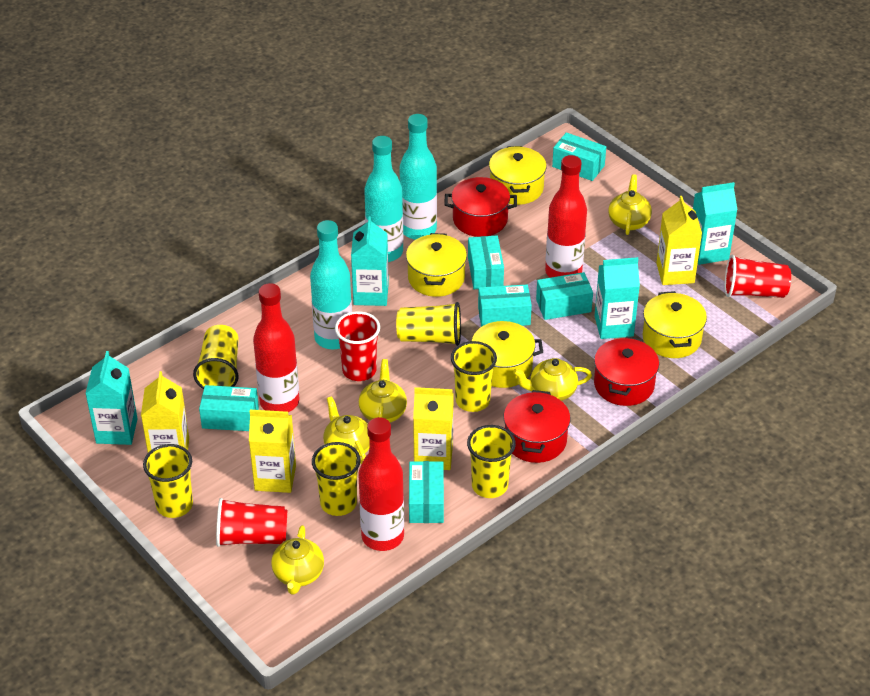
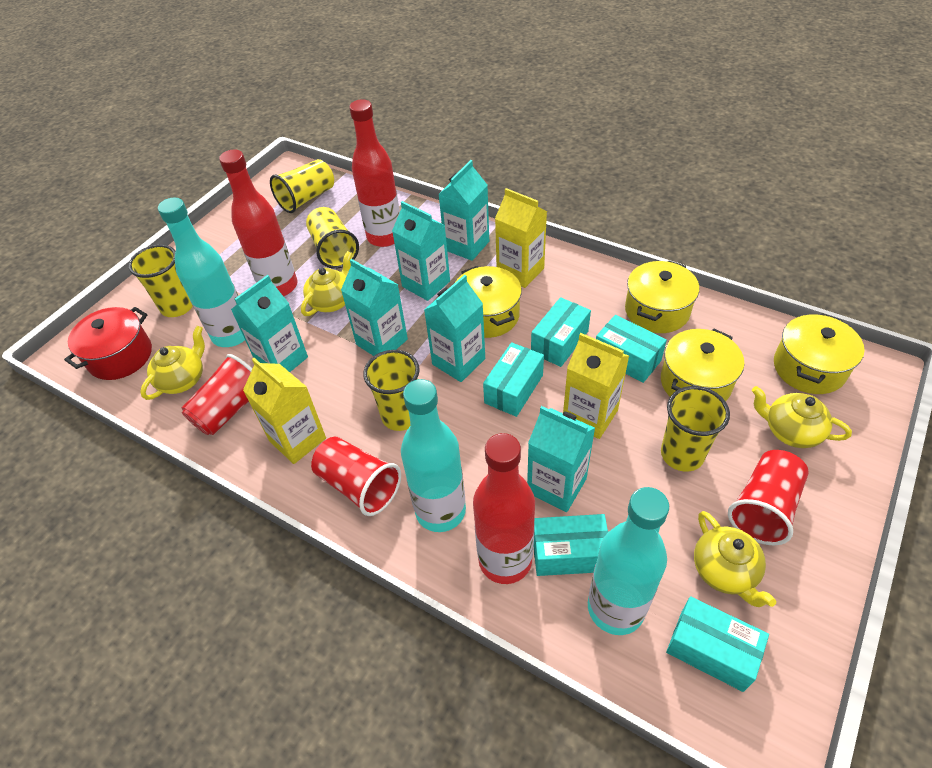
red pot: [444,177,517,237] [503,390,570,463] [594,336,659,406] = 3 -> [64,307,152,380] = 1
turquoise box: [199,385,259,431] [409,461,444,523] [468,235,504,289] [478,284,532,327] [536,272,593,320] [552,132,606,181] = 6 -> [483,342,544,417] [531,297,591,367] [534,514,608,576] [596,315,667,383] [666,596,769,692] = 5
turquoise carton: [85,351,138,445] [351,216,389,306] [594,257,640,339] [693,182,737,265] = 4 -> [231,275,308,372] [341,259,408,356] [392,201,450,301] [424,275,485,382] [439,160,489,261] [527,406,595,512] = 6
yellow carton: [141,371,189,452] [249,410,296,493] [413,387,454,470] [656,196,702,285] = 4 -> [243,358,326,464] [495,188,547,288] [563,333,629,439] = 3
yellow cup: [143,444,193,518] [193,325,239,389] [312,442,361,516] [396,302,461,346] [451,341,497,412] [467,425,516,498] = 6 -> [128,245,193,317] [270,159,334,213] [306,207,359,269] [363,350,420,431] [661,386,730,472] = 5
yellow teapot: [271,525,324,595] [323,396,369,464] [359,359,407,423] [513,358,592,401] [608,174,652,235] = 5 -> [140,326,205,400] [301,251,353,316] [694,511,776,607] [752,386,852,448] = 4

